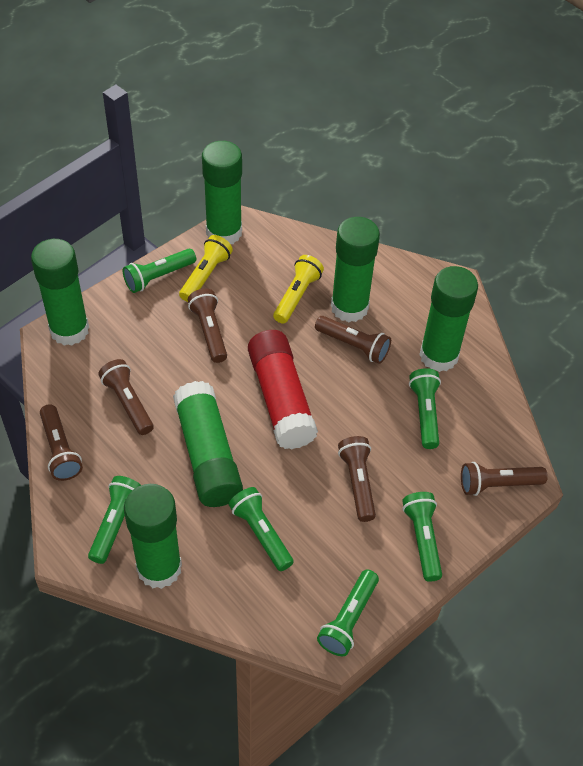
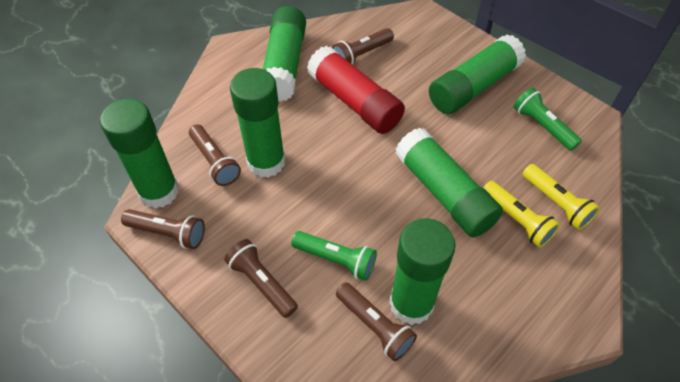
brown flashlight: [40,404,83,481] [98,359,154,435] [188,289,227,363] [315,316,391,364] [338,436,376,522] [461,462,548,496] = 6 -> [121,209,205,249] [189,124,241,186] [224,239,298,318] [332,28,394,65] [336,283,417,361] = 5
green flashlight: [88,476,141,564] [123,249,196,293] [229,487,294,571] [317,569,379,656] [402,492,442,582] [409,368,441,449] = 6 -> [291,231,377,281] [514,87,582,151] = 2

